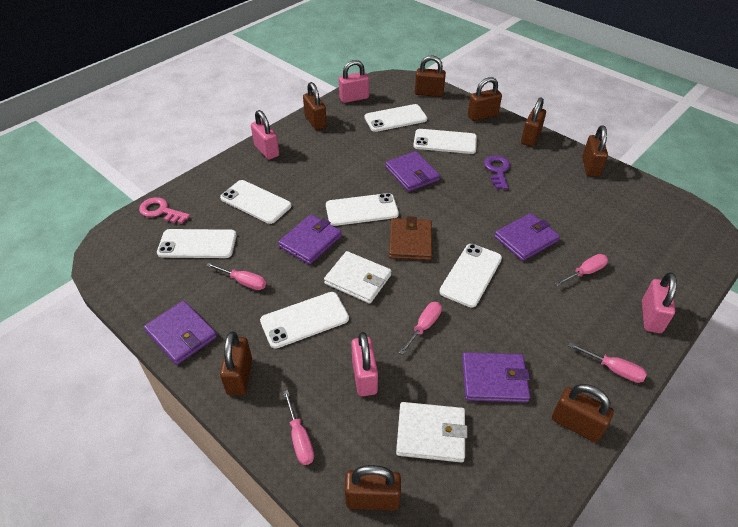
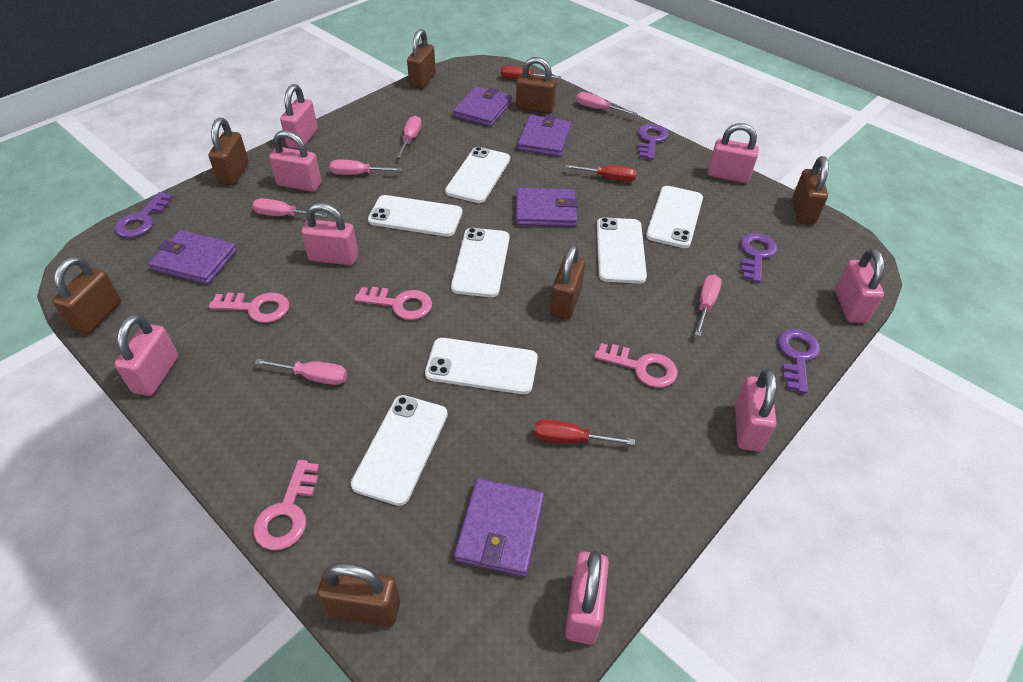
brown padlock: [220,332,252,395] [303,82,327,130] [345,465,401,511] [415,55,446,97] [468,77,502,121] [521,97,546,146] [552,384,614,442] [582,126,608,177] = 8 -> [52,256,121,334] [208,118,249,185] [317,563,400,627] [407,29,436,89] [516,57,556,114] [550,244,585,320] [792,156,829,225] = 7
brown wallet: [389,216,432,260] = 1 -> none = 0
pink key: [139,197,190,224] = 1 -> [209,293,289,323] [254,460,319,550] [354,287,432,320] [594,343,677,388] = 4
pink padlock: [251,110,279,160] [339,60,369,103] [351,332,378,396] [642,272,677,333] = 4 -> [114,314,178,396] [269,130,322,192] [280,84,318,149] [301,203,358,265] [565,550,609,645] [708,123,759,183] [735,369,777,452] [835,248,884,323] = 8
pink screwdriver: [206,263,266,290] [283,390,314,465] [399,302,442,355] [555,254,608,286] [569,343,647,383] = 5 -> [252,198,328,217] [255,359,347,385] [330,160,402,175] [397,115,422,158] [576,92,637,115] [695,275,722,336] = 6
purple key: [484,155,510,189] = 1 -> [114,192,173,238] [638,124,668,160] [740,233,777,283] [778,329,820,394] = 4
red screwdriver: none = 0 -> [501,66,561,79] [534,419,635,445] [565,165,636,182] = 3
white wallet: [324,251,391,304] [396,402,467,463] = 2 -> none = 0

